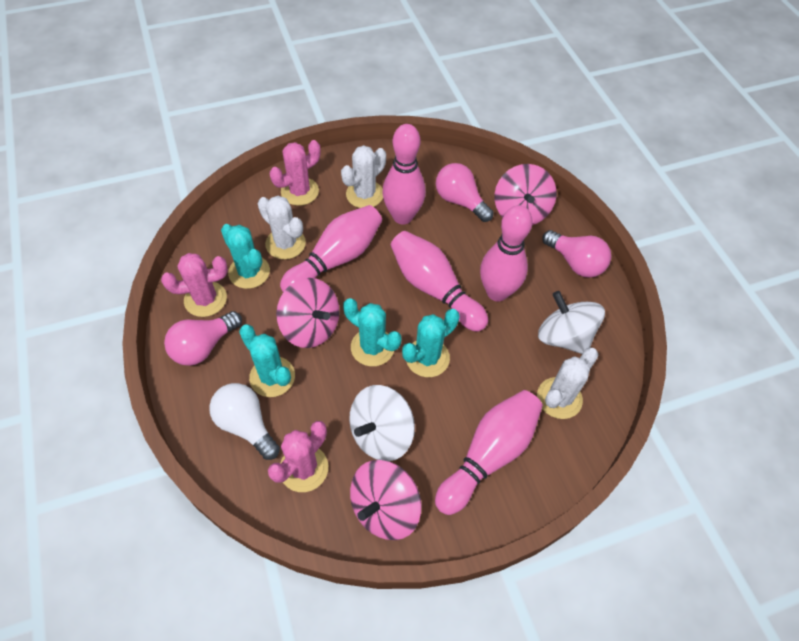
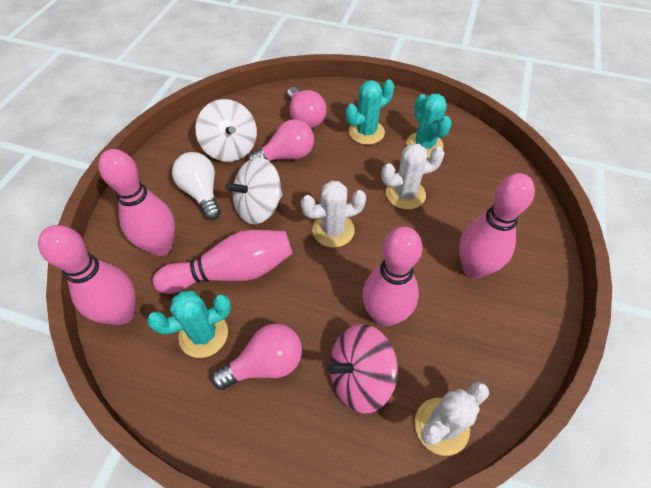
pink cactus: [161,253,228,317] [268,421,328,492] [270,140,320,206] = 3 -> none = 0
pink spinning top: [276,278,340,348] [350,460,421,540] [494,164,556,225] = 3 -> [327,324,398,414] = 1
turquoise cactus: [221,224,270,289] [239,324,295,397] [343,298,401,366] [402,309,460,377] = 4 -> [147,291,231,358] [346,79,394,145] [406,94,452,158] = 3

